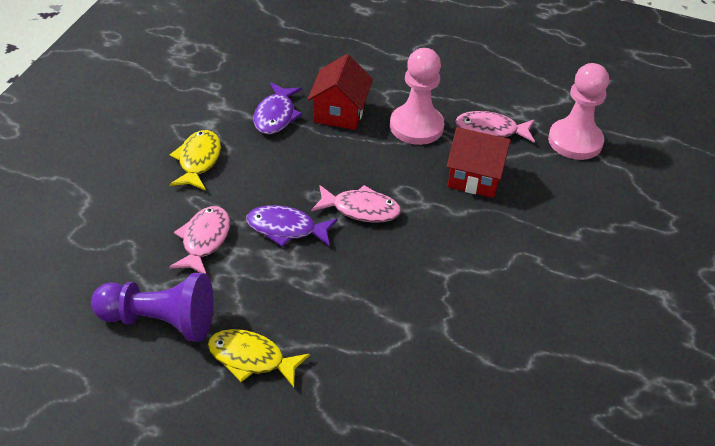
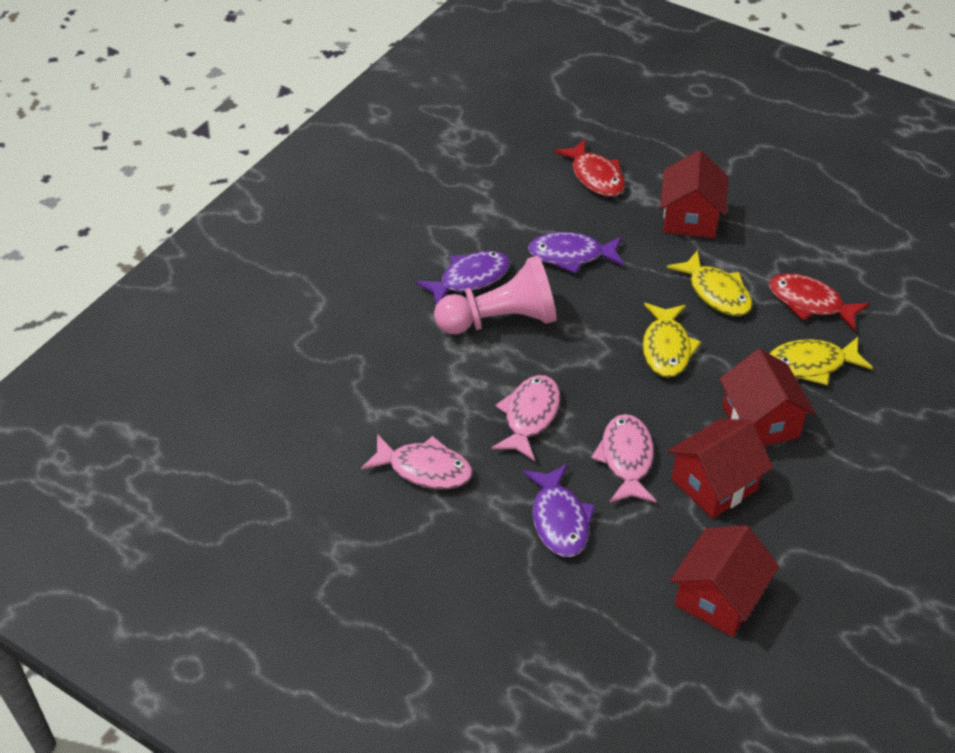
pink pawn: [390,48,444,145] [548,63,609,160] = 2 -> [434,255,557,334] = 1
purple fish: [246,205,338,247] [253,82,303,134] = 2 -> [416,251,510,305] [523,464,595,557] [528,232,624,273] = 3
purple pawn: [91,273,213,342] = 1 -> none = 0
red fish: none = 0 -> [554,139,625,197] [769,273,870,331] = 2
red house: [307,54,373,130] [447,127,512,198] = 2 -> [660,150,728,238] [668,419,773,519] [670,525,779,637] [719,349,816,446] = 4
yellow fish: [170,130,221,191] [208,329,310,387] = 2 -> [642,303,701,378] [667,250,753,316] [769,337,873,385] = 3

